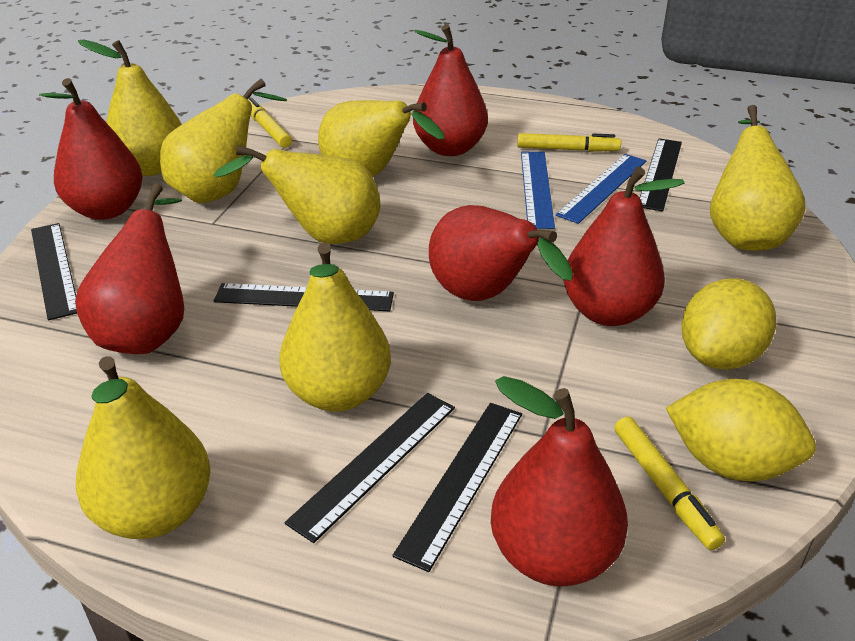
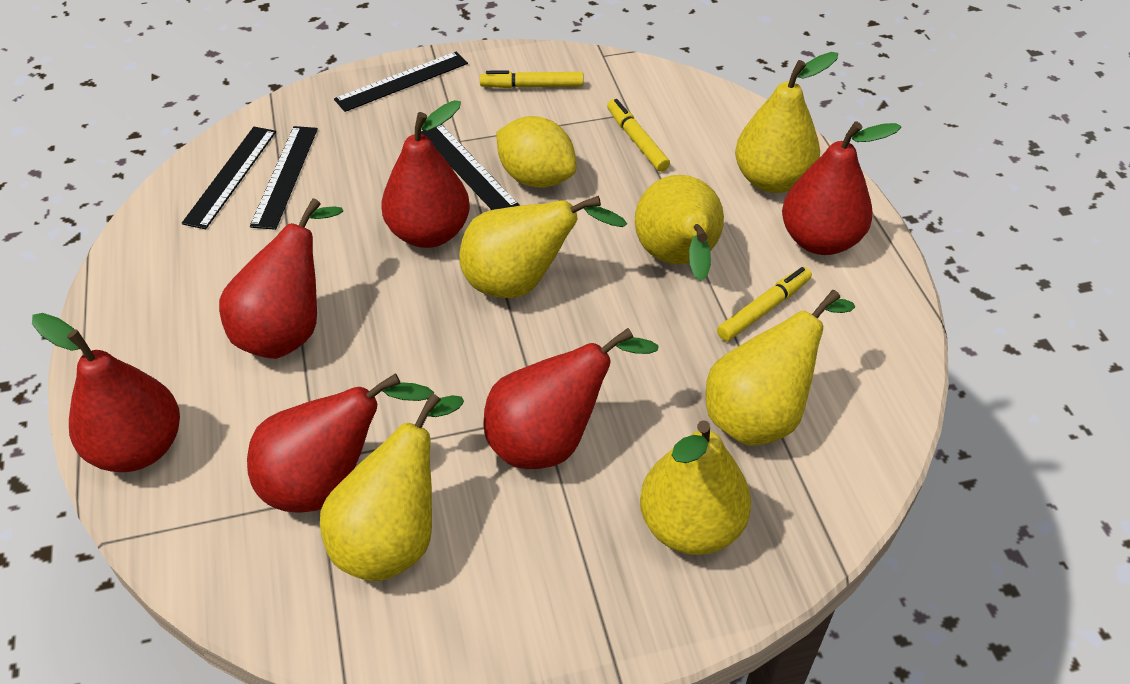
black ruler: [31,223,77,320] [214,283,394,311] [285,393,455,543] [392,403,522,572] [640,138,682,212] = 5 -> [182,127,276,229] [250,126,318,230] [334,52,468,112] [421,124,520,210] = 4
blue ruler: [521,152,555,229] [555,154,647,224] = 2 -> none = 0
yellow lemon: [666,379,816,481] [681,279,776,370] = 2 -> [496,116,577,188] = 1
yellow pear: [76,356,211,539] [78,40,182,176] [160,79,287,203] [213,145,381,244] [279,243,391,412] [318,100,444,177] [710,105,806,251] = 7 -> [320,393,464,582] [459,196,627,298] [635,175,724,281] [640,420,751,555] [706,290,855,446] [735,52,838,193] = 6

